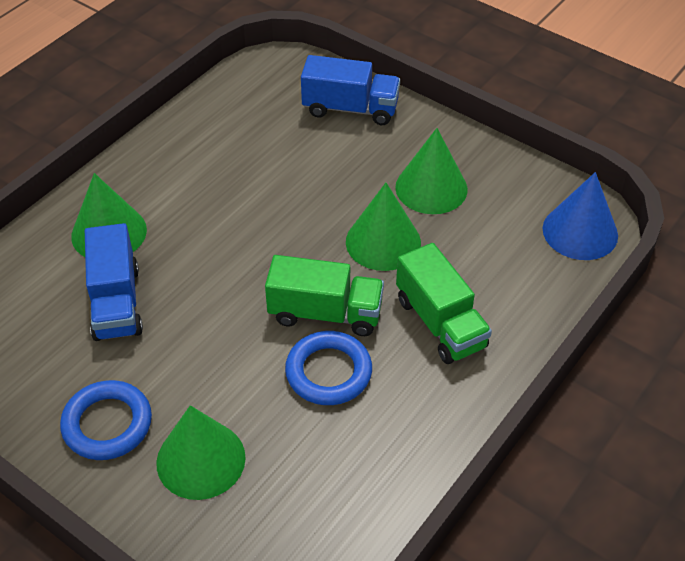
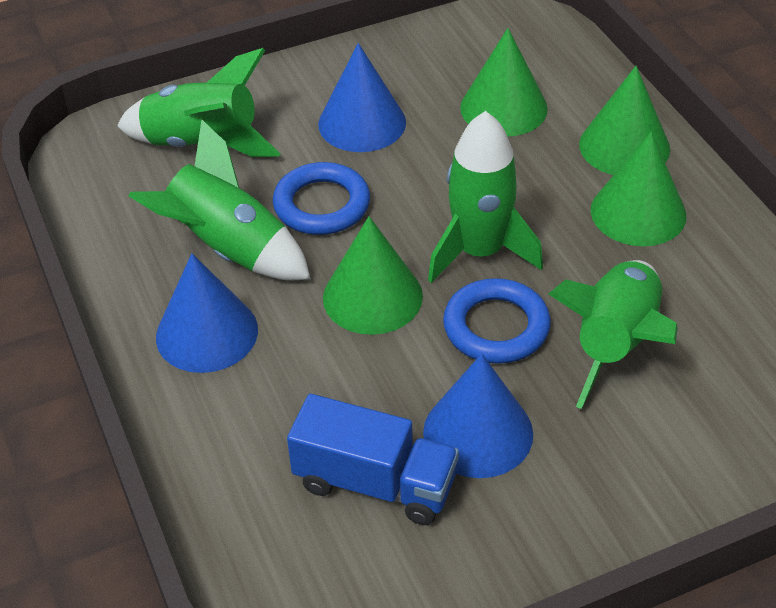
blue cone: [543,172,618,260] = 1 -> [156,253,258,373] [318,43,406,152] [423,354,533,478] = 3
blue truck: [85,223,143,341] [301,55,400,125] = 2 -> [287,394,459,525] = 1
green rocket: none = 0 -> [117,48,281,157] [128,120,311,281] [428,111,543,283] [548,260,678,409] = 4
green truck: [265,255,384,336] [396,243,492,364] = 2 -> none = 0

